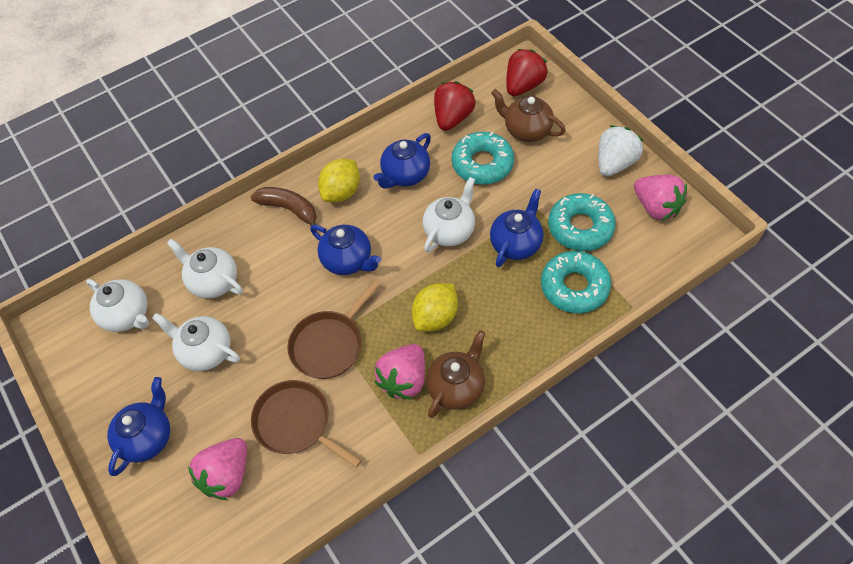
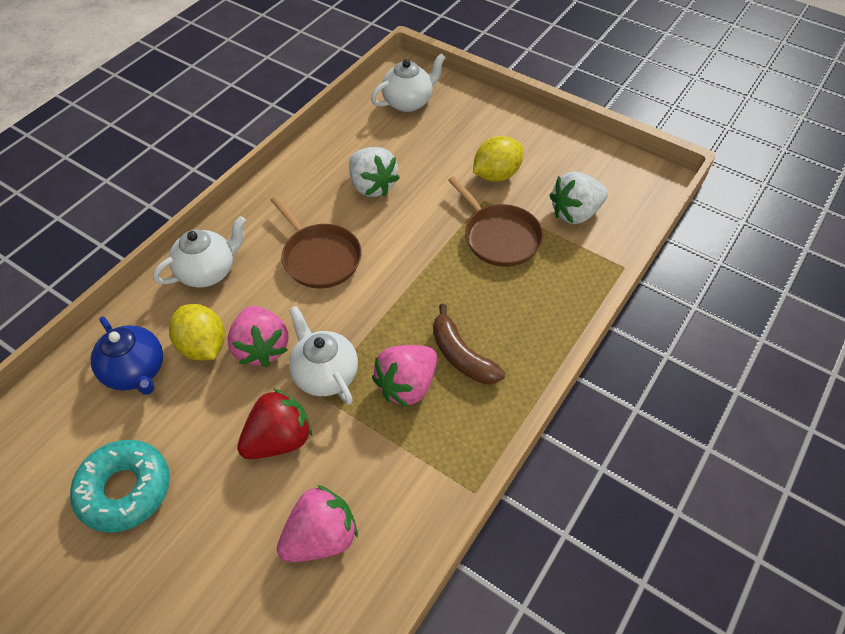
blue teapot: [107,377,170,476] [310,225,381,275] [373,133,431,189] [490,188,544,267] = 4 -> [90,317,163,395] = 1
brown teapot: [426,330,485,418] [491,89,566,142] = 2 -> none = 0
red strawberry: [434,81,475,131] [506,49,548,96] = 2 -> [237,388,312,459] = 1
turquoise donut: [452,132,514,185] [541,251,611,313] [548,193,616,251] = 3 -> [70,440,170,533] = 1
white strawberry: [598,126,643,177] = 1 -> [349,147,400,197] [550,172,608,224] = 2
white teapot: [86,279,149,332] [152,313,240,371] [167,239,243,299] [423,177,475,252] = 4 -> [153,216,246,288] [289,306,358,405] [371,53,446,112] = 3

